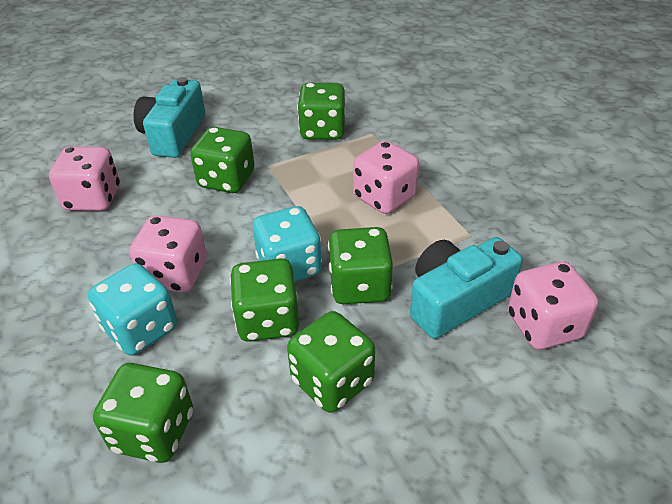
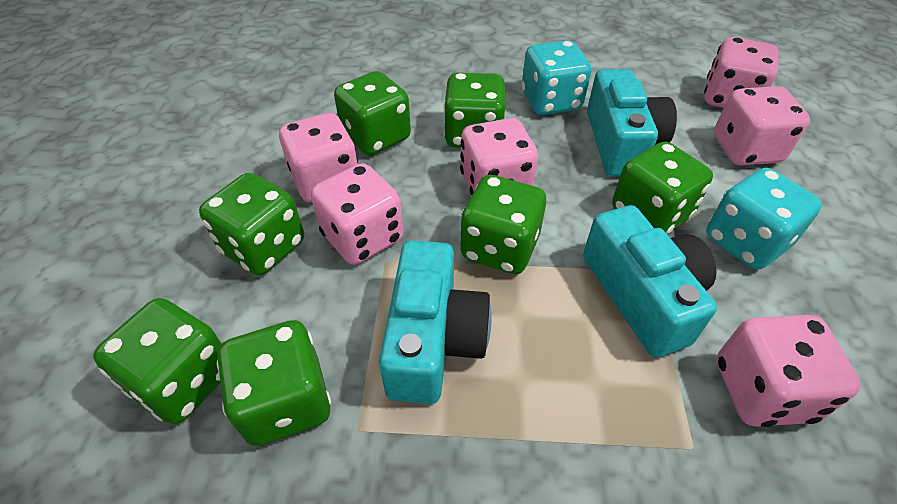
green dice: [93,363,193,463] [190,127,255,193] [230,258,299,342] [287,311,375,413] [297,83,346,140] [328,227,393,304] = 6 -> [93,298,221,424] [199,173,304,275] [217,320,331,446] [334,71,411,155] [443,72,505,148] [460,175,546,274] [612,142,713,234] = 7
pink dice: [49,147,120,211] [129,215,207,293] [353,141,419,214] [508,261,598,350] = 4 -> [279,113,358,202] [311,163,403,265] [460,118,538,195] [704,37,779,108] [714,86,810,165] [717,315,861,427] = 6
turquoise camera: [133,77,205,158] [410,237,523,339] = 2 -> [379,240,492,404] [583,205,717,358] [587,69,677,176] = 3

